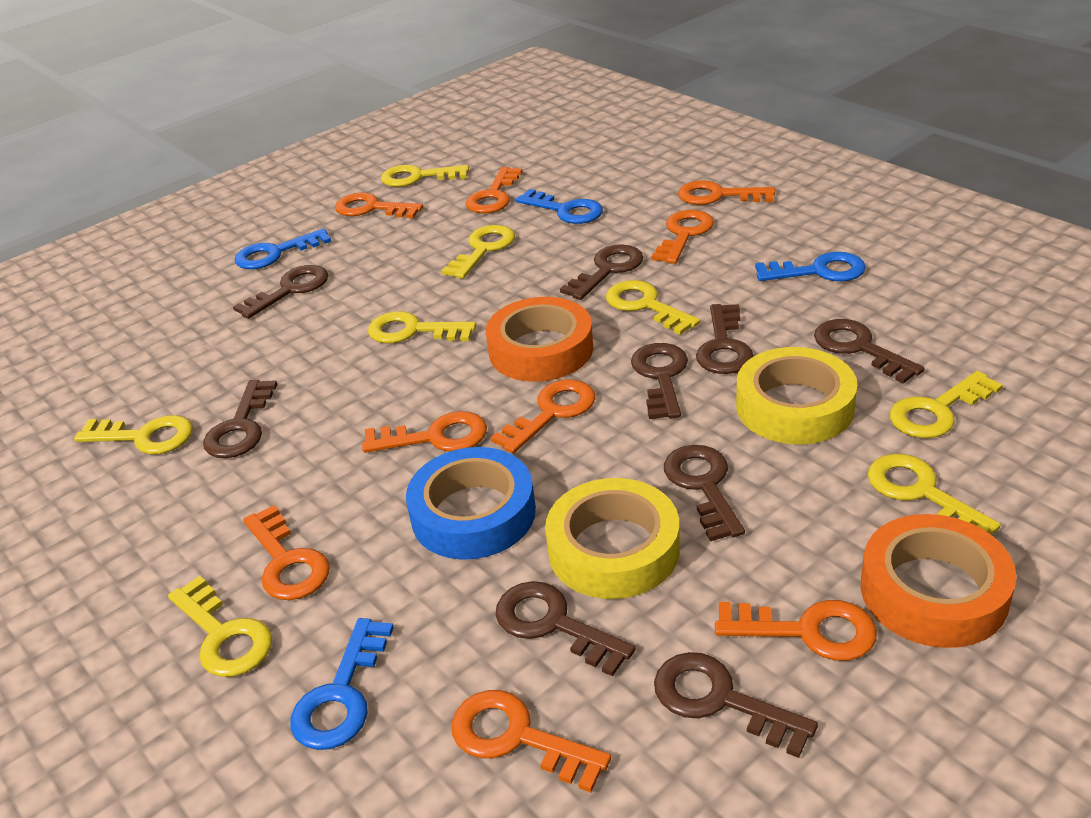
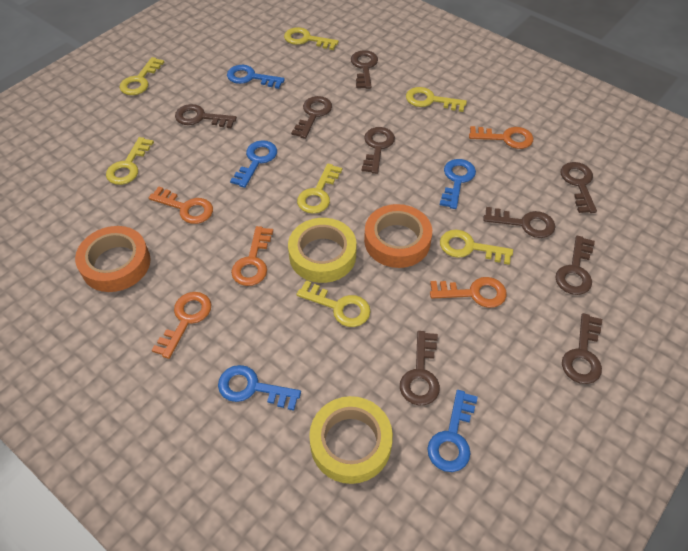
blue key: [235,228,332,269] [290,618,394,750] [516,189,603,224] [755,252,866,281] = 4 -> [218,365,301,411] [227,65,285,89] [230,140,277,188] [427,390,478,472] [440,159,476,209] = 5
blue tape: [406,447,536,560] = 1 -> none = 0
orange key: [243,505,330,600] [335,193,423,218] [362,411,487,453] [451,690,611,793] [466,167,523,213] [491,379,596,454] [652,210,714,264] [678,180,775,205] [715,600,877,661] = 9 -> [149,186,213,224] [152,292,211,359] [231,226,273,286] [430,277,507,308] [469,126,533,149] = 5
yellow key: [74,415,193,454] [168,576,272,677] [368,311,476,343] [381,165,469,187] [442,225,515,279] [606,280,700,335] [867,454,1001,534] [890,371,1003,438] = 8 -> [106,137,154,185] [119,57,164,95] [284,27,339,50] [296,280,371,327] [297,163,342,214] [406,87,467,112] [440,230,513,265] = 7

